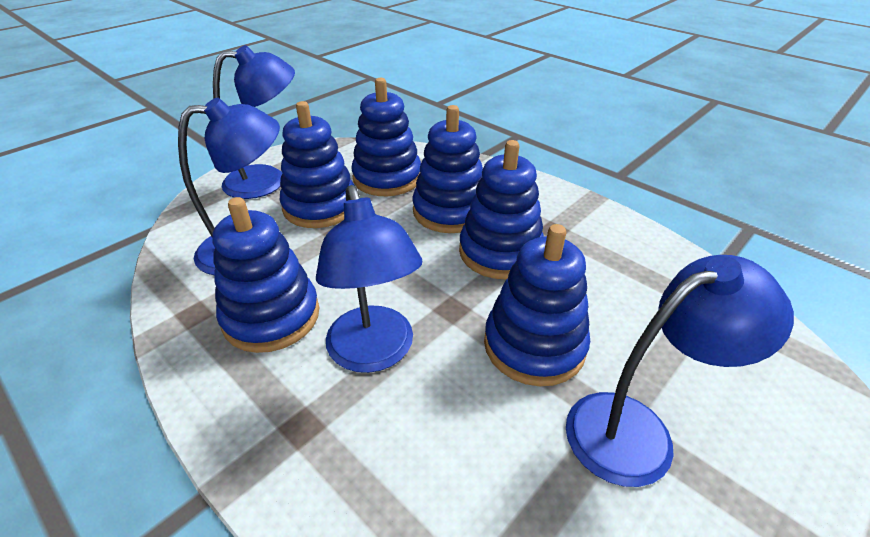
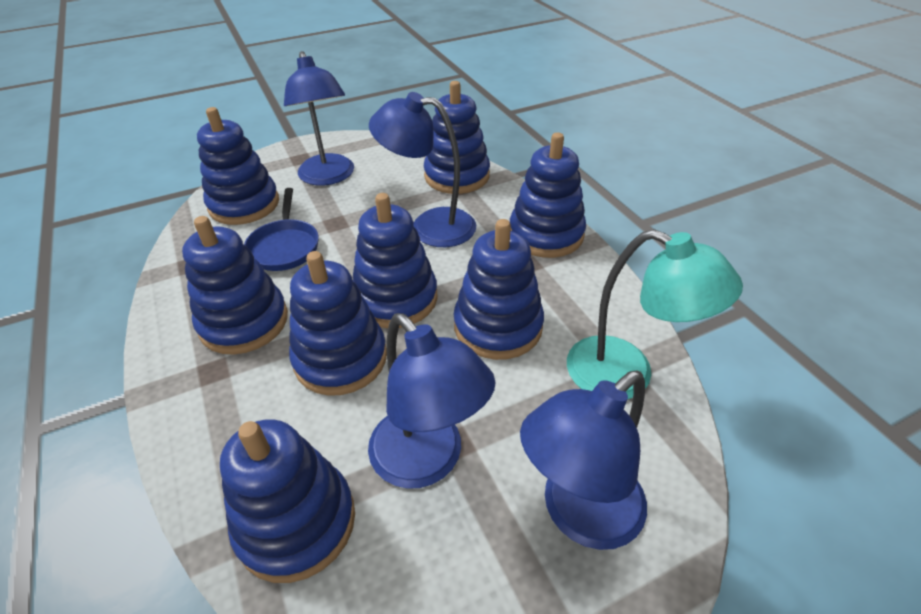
blue pan: none = 0 -> [244,188,319,271] = 1
blue stacking toy: [213,197,320,353] [280,101,355,228] [351,78,421,196] [413,105,483,233] [459,140,544,279] [484,224,590,386] = 6 -> [182,216,288,355] [197,107,279,225] [220,419,355,583] [289,251,387,396] [353,193,438,328] [424,81,490,194] [453,219,544,360] [510,132,586,258] = 8
turquoise lamp: none = 0 -> [567,229,743,400] = 1

